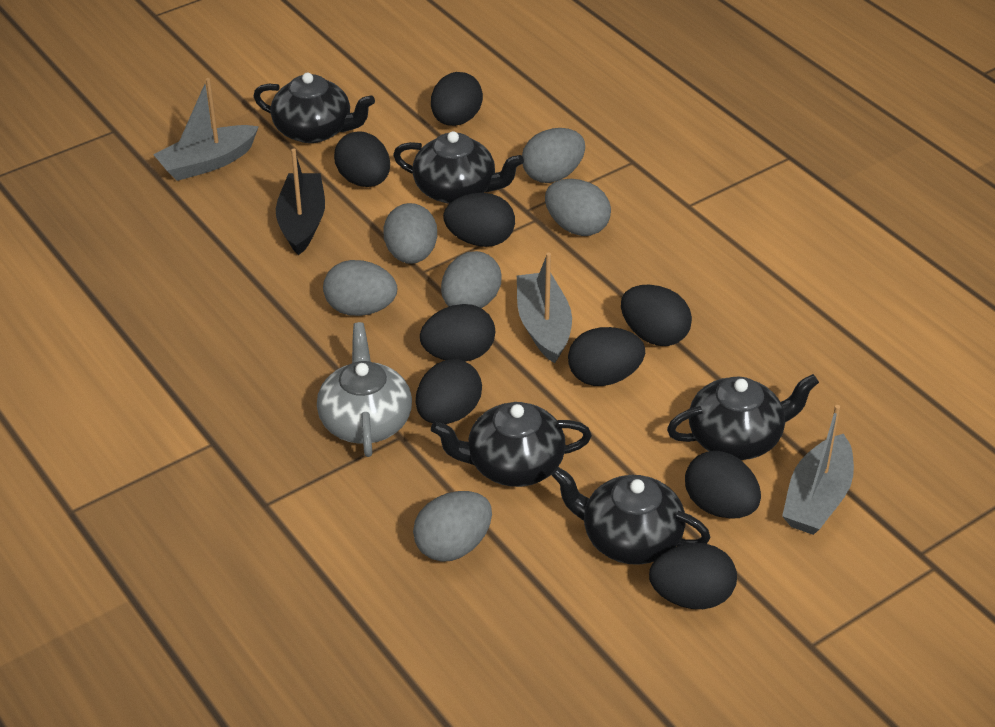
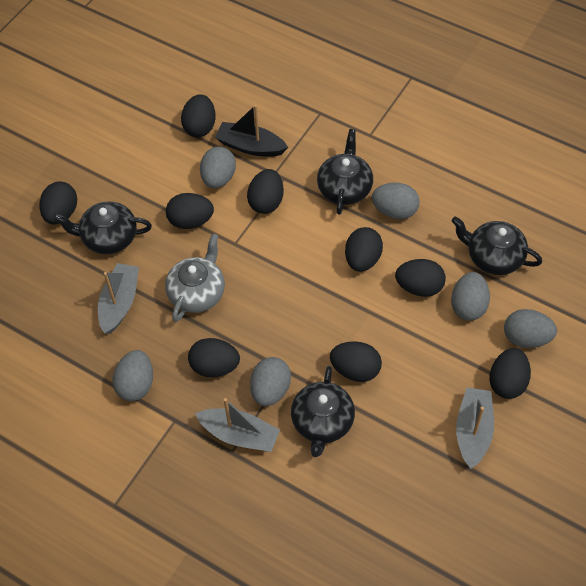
black teapot: [253,73,375,143] [393,131,524,204] [431,402,592,487] [551,467,711,565] [667,374,819,460] = 5 -> [53,201,152,254] [291,366,355,457] [317,129,373,215] [451,216,542,275] = 4

